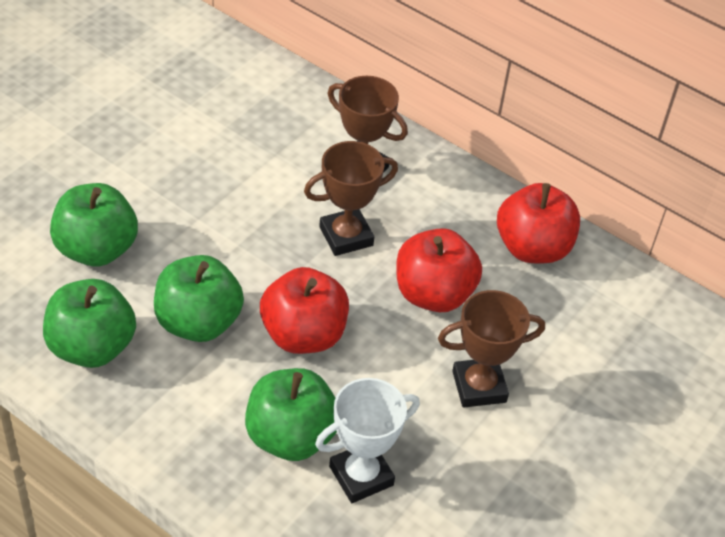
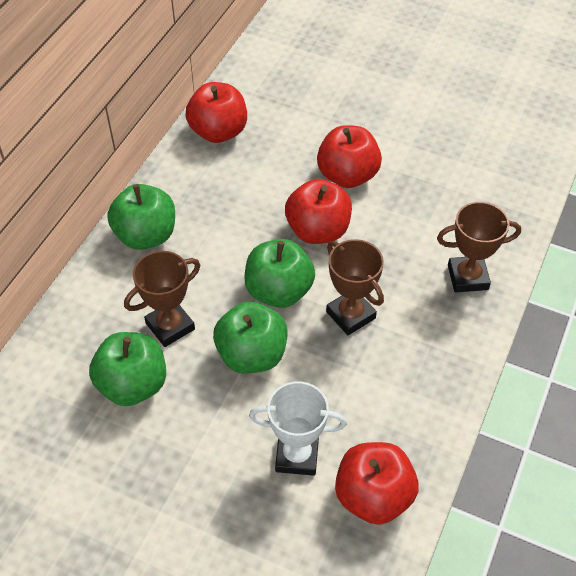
red apple: [260,267,349,354] [396,228,482,312] [497,183,580,264] = 3 -> [185,82,247,143] [285,179,352,244] [317,125,382,188] [335,442,419,525] = 4

